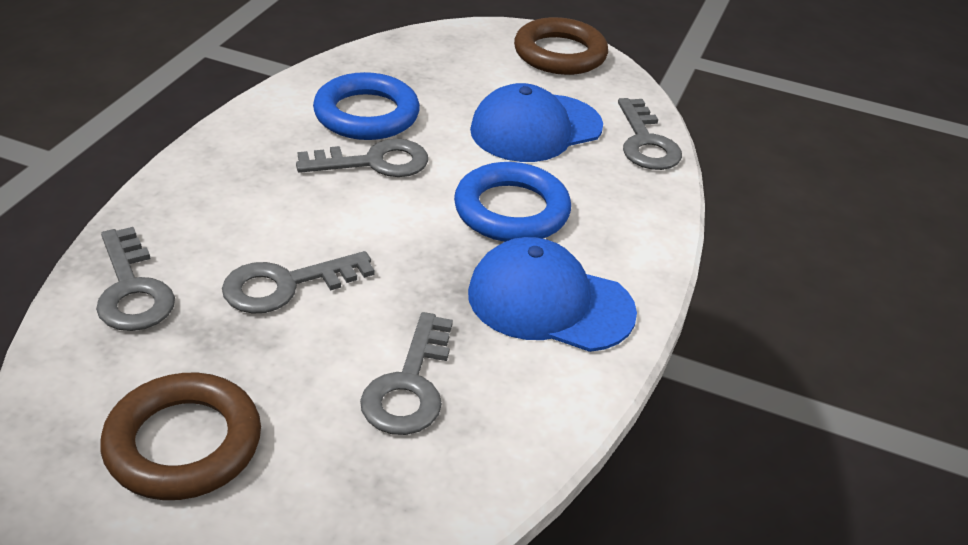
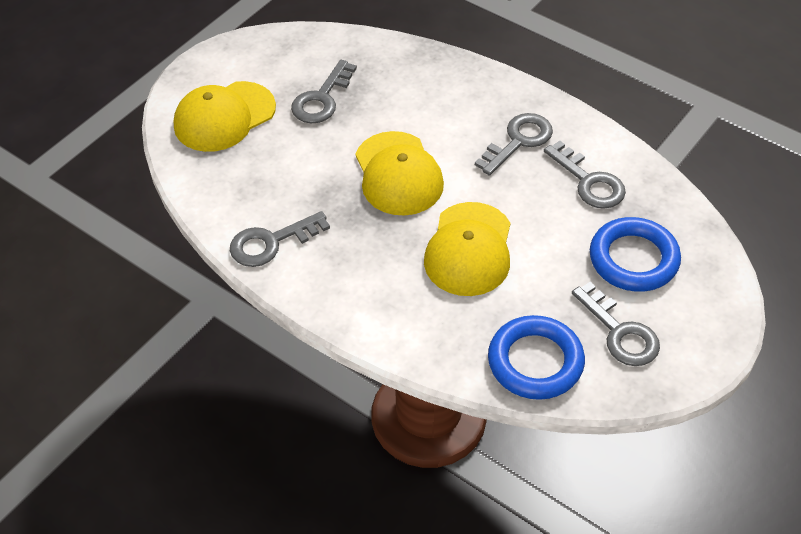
blue cap: [468,237,637,352] [470,83,603,162] = 2 -> none = 0
brown ring: [100,373,261,500] [514,17,608,75] = 2 -> none = 0
yellow cap: none = 0 -> [174,81,276,152] [356,131,444,216] [424,202,510,296] = 3

